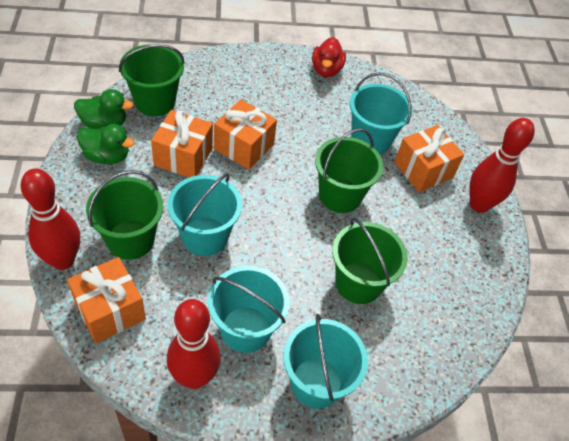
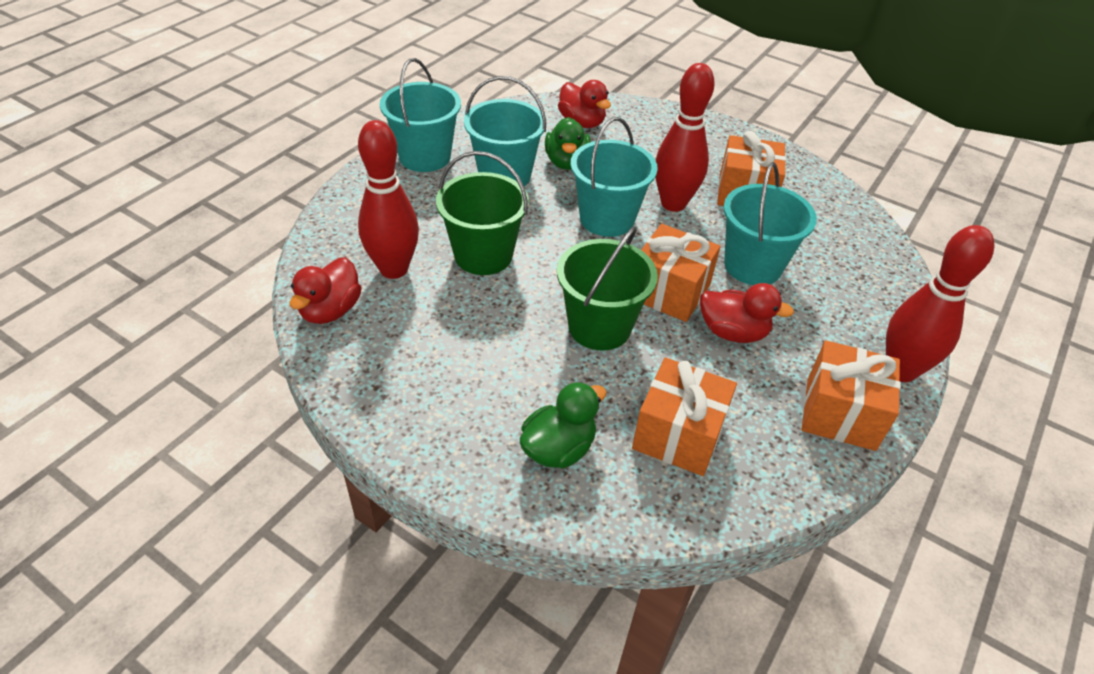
green bucket: [86,170,163,260] [119,44,185,116] [315,128,383,213] [332,218,408,304] = 4 -> [436,151,529,275] [557,226,658,350] = 2
red duck: [312,37,346,77] = 1 -> [290,257,362,324] [558,80,611,128] [700,283,794,343] = 3

